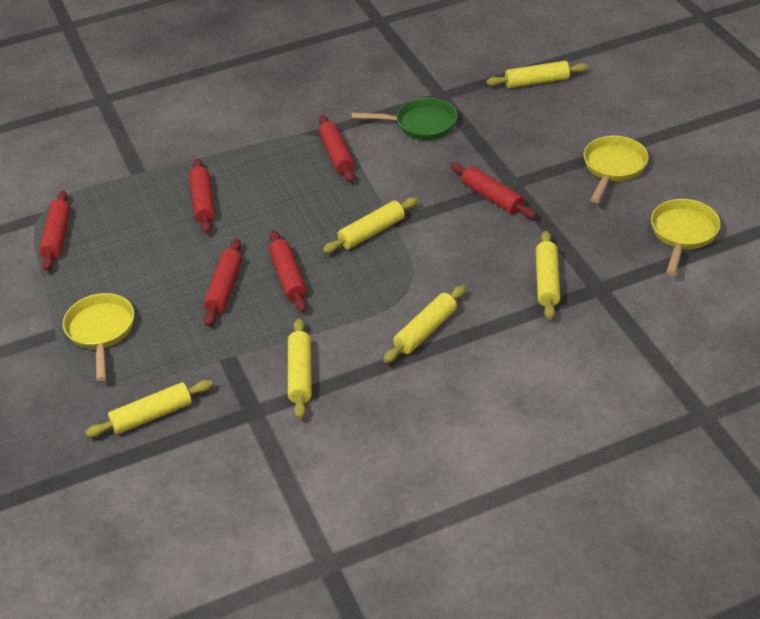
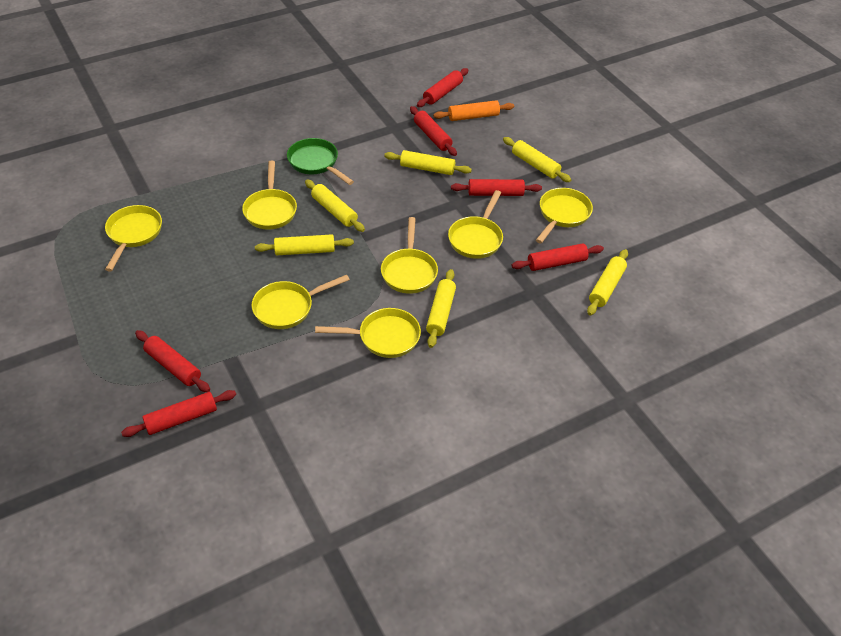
orange rolling pin: none = 0 -> [433,100,514,121] = 1
yellow pan: [63,293,134,381] [583,136,649,203] [651,199,721,275] = 3 -> [105,205,162,272] [242,161,297,230] [251,275,350,329] [315,308,421,358] [381,217,438,294] [448,190,503,259] [536,188,593,243] = 7

